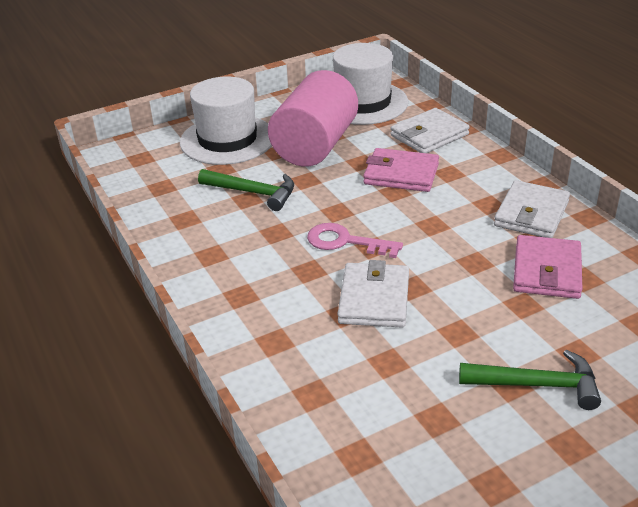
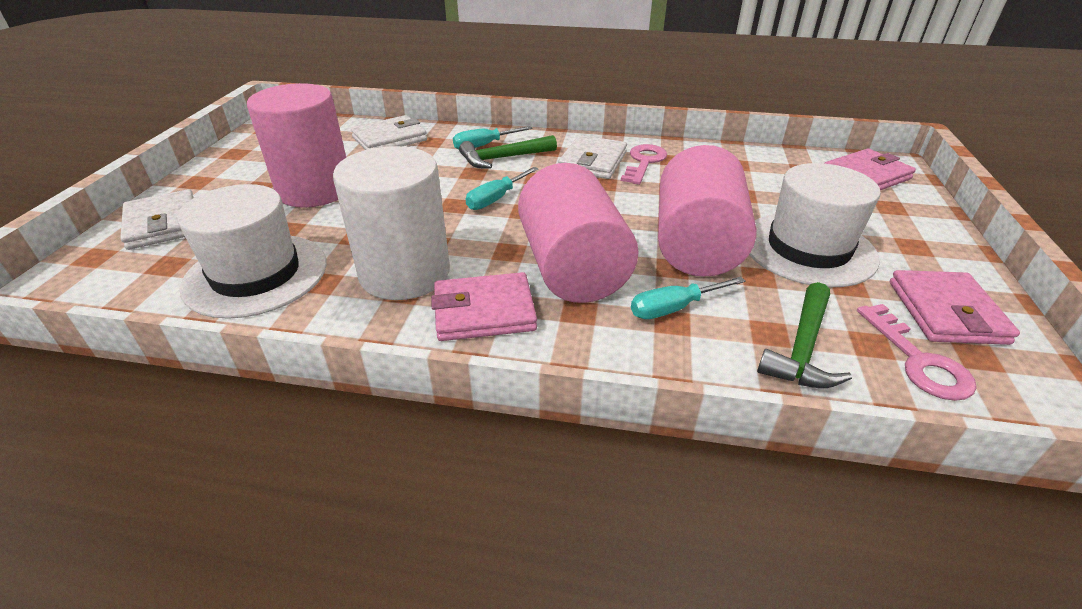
pink cylinder: [268,70,358,167] = 1 -> [247,83,346,208] [518,163,639,303] [658,145,756,277] = 3
pink key: [307,223,403,258] = 1 -> [621,144,667,185] [857,304,977,401] = 2
pink wallet: [363,148,439,192] [513,235,583,299] = 2 -> [431,272,537,341] [824,149,916,190] [890,270,1020,345] = 3
turquoise screwdriver: none = 0 -> [453,126,533,150] [466,167,539,210] [631,276,746,319] = 3
white cylinder: none = 0 -> [333,146,450,300] = 1

